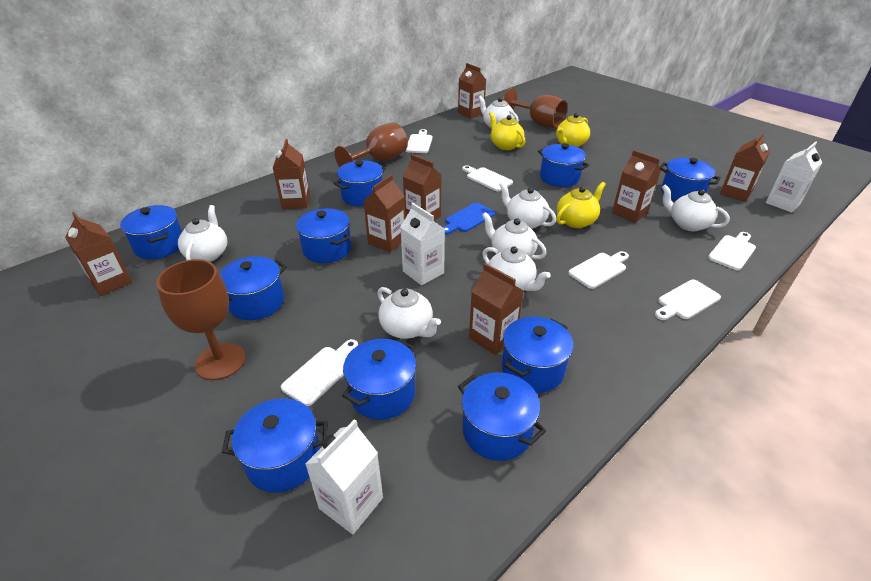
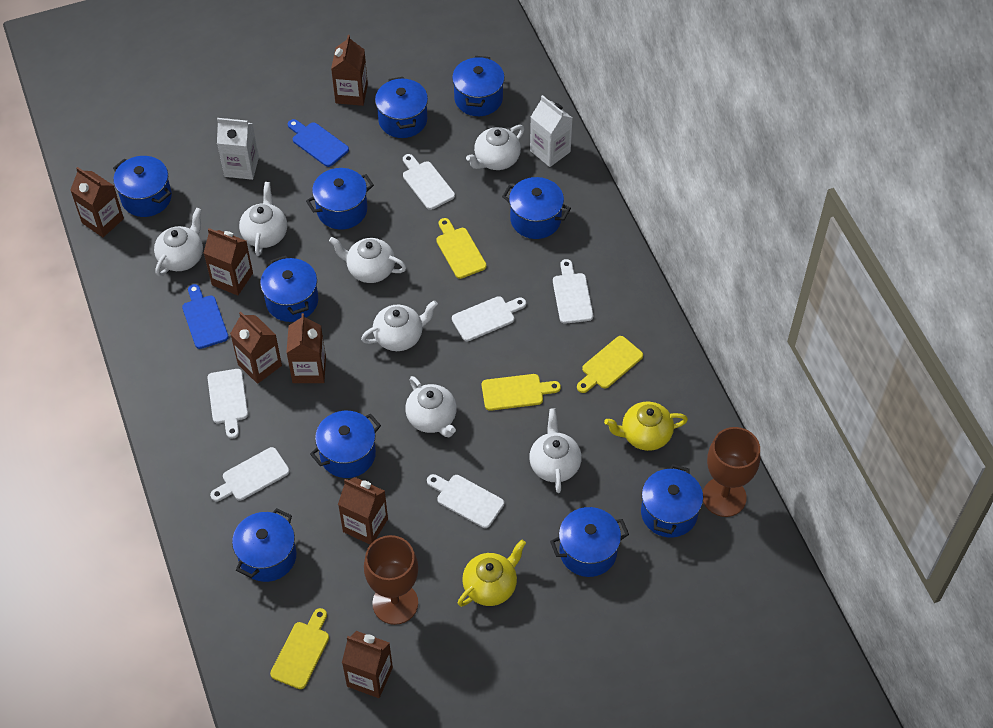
blue cutting board: [443,203,495,235] = 1 -> [182,284,229,349] [288,119,349,167] = 2
brown carton: [65,212,132,296] [273,139,310,209] [364,174,405,252] [403,154,441,221] [458,63,486,119] [469,263,523,355] [612,150,661,223] [720,132,770,202] = 8 -> [70,167,124,237] [204,228,253,296] [230,312,282,384] [286,313,326,383] [331,35,368,106] [338,477,388,544] [342,631,393,698] = 7
brown goblet: [156,259,246,380] [335,122,408,167] [503,88,567,128] = 3 -> [364,535,418,625] [703,427,760,517] = 2
white carton: [305,419,383,534] [400,203,445,285] [766,141,822,213] = 3 -> [217,118,259,180] [530,95,573,167] = 2
yellow cutting board: none = 0 -> [270,608,329,689] [436,218,487,279] [482,374,561,411] [577,336,643,393] = 4
yellow teapot: [489,112,525,150] [556,113,590,147] [556,182,606,228] = 3 -> [458,540,526,607] [604,402,688,451] = 2

